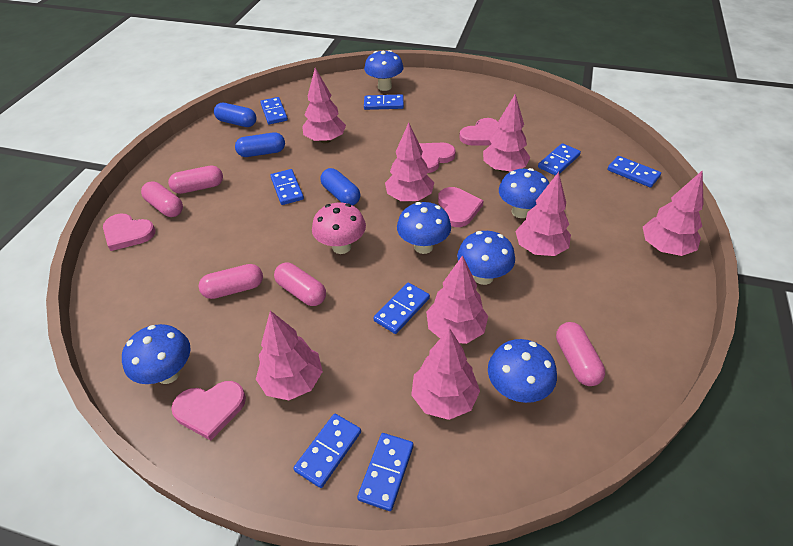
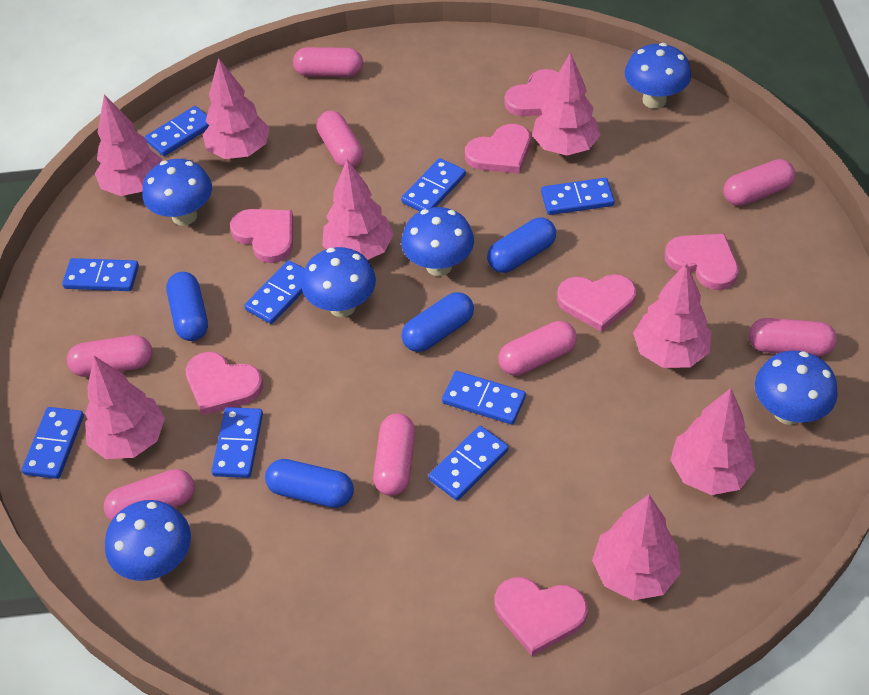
blue capsule: [214,103,256,127] [235,132,285,157] [320,168,361,206] = 3 -> [166,272,208,341] [265,459,354,508] [402,292,474,352] [487,217,556,273] = 4
blue domino: [260,97,288,124] [270,169,304,205] [293,414,361,488] [357,433,414,511] [364,94,404,110] [374,283,430,334] [538,143,581,176] [607,156,661,187] = 8 -> [22,407,84,479] [62,258,139,291] [145,106,209,156] [211,407,263,478] [244,260,305,324] [401,158,466,211] [428,426,509,501] [442,371,526,425] [541,178,615,215] = 9
pink capsule: [141,181,183,217] [168,165,223,194] [199,264,263,299] [274,263,326,306] [556,322,605,386] = 5 -> [67,335,152,377] [104,469,195,521] [293,47,363,77] [316,111,363,167] [373,413,415,496] [498,321,577,376] [723,159,795,206] [749,318,837,356] = 8
pink heart: [103,213,156,251] [171,381,246,441] [419,143,456,173] [438,187,484,227] [459,118,499,146] = 5 -> [185,352,263,415] [230,209,293,263] [465,124,531,173] [495,577,588,656] [505,69,559,116] [557,274,636,332] [665,234,739,290] = 7
pink mushroom: [312,203,366,254] = 1 -> none = 0

